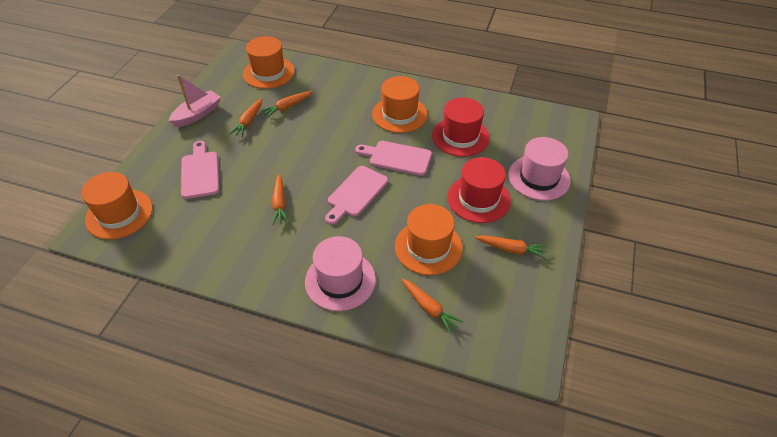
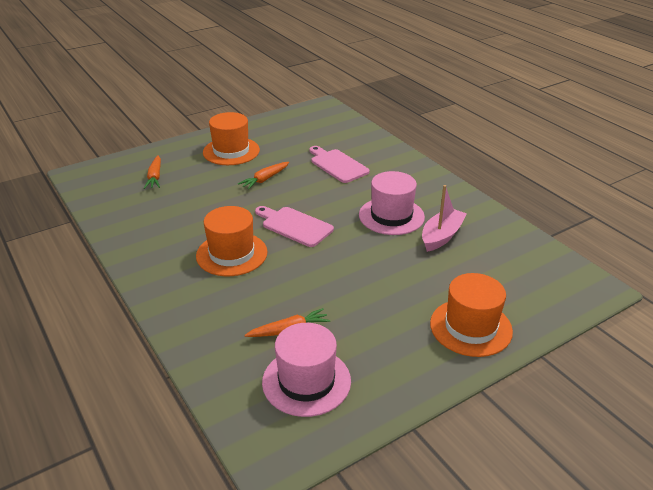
orange carrot: [229,98,262,137] [260,91,313,118] [272,174,289,225] [401,279,463,334] [475,235,547,259] = 5 -> [144,155,161,189] [238,162,289,190] [244,308,330,337] = 3
orange hat: [81,172,153,239] [243,36,295,89] [372,76,428,133] [395,204,463,275] = 4 -> [196,206,267,276] [203,112,260,165] [430,273,513,357] = 3
pink cutting board: [181,141,219,199] [325,166,388,225] [355,141,432,176] = 3 -> [255,206,334,247] [310,146,370,183] = 2
red hat: [432,98,490,157] [447,157,511,223] = 2 -> none = 0

